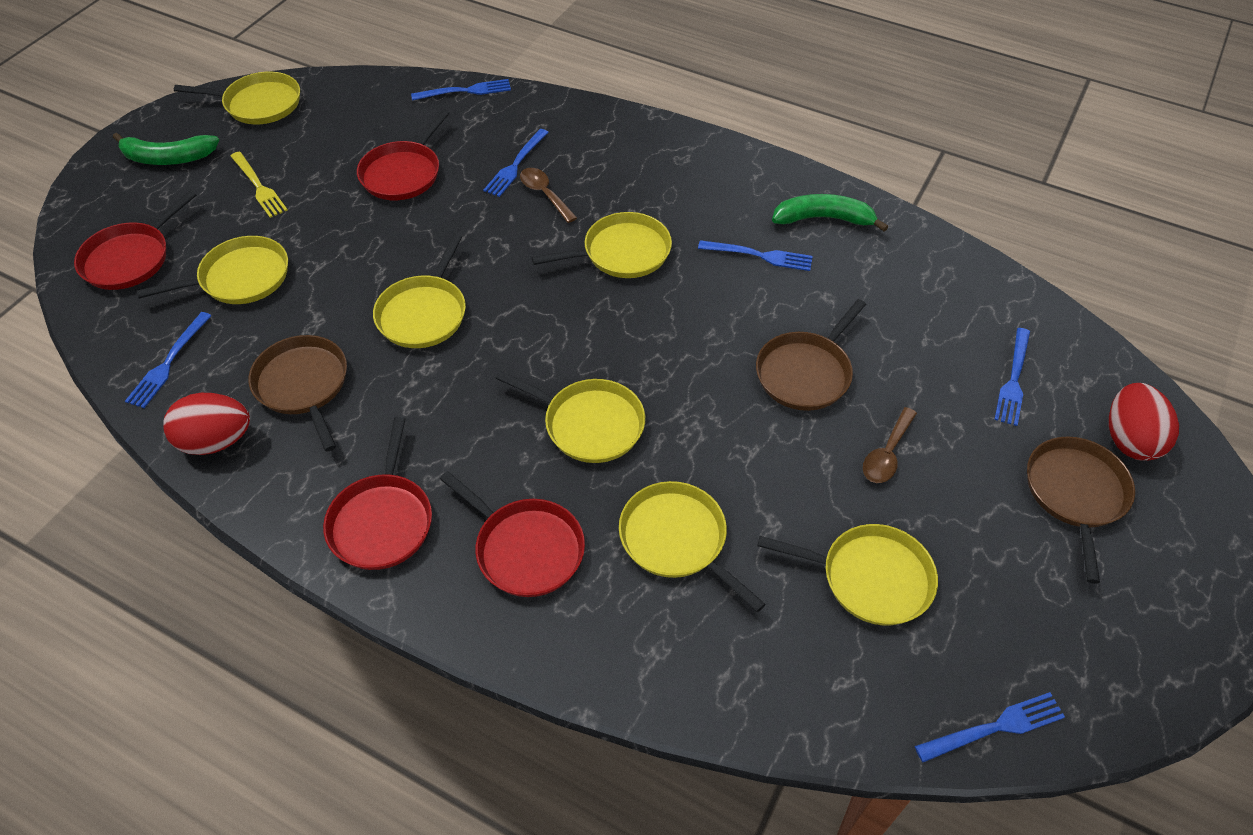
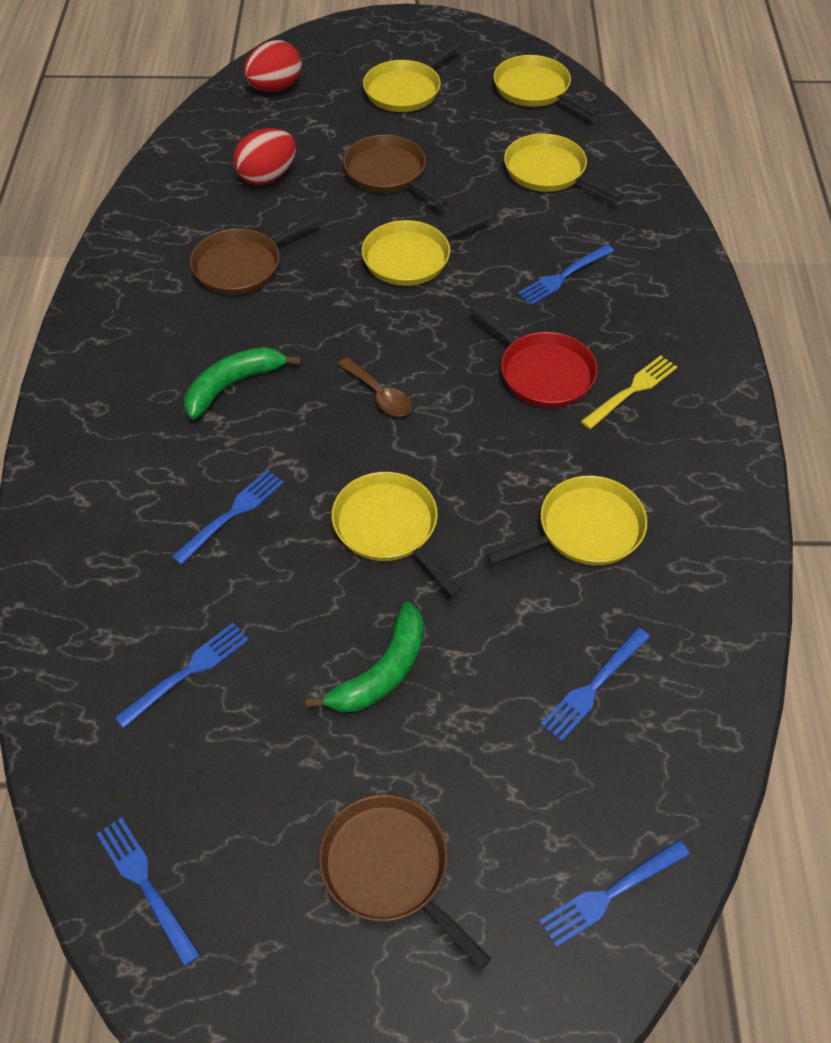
brown spoon: [520,168,577,223] [863,407,917,483] = 2 -> [338,357,412,416] = 1
red pan: [74,190,197,290] [323,417,432,570] [357,109,450,200] [440,471,585,597] = 4 -> [470,303,598,408] = 1
yellow pan: [137,236,288,304] [174,72,300,124] [373,233,466,348] [495,371,645,463] [532,212,672,278] [619,481,766,612] [757,524,938,625] = 7 -> [331,472,462,597] [362,211,495,286] [363,40,464,112] [486,476,647,565] [494,55,599,116] [504,134,624,200] = 6

